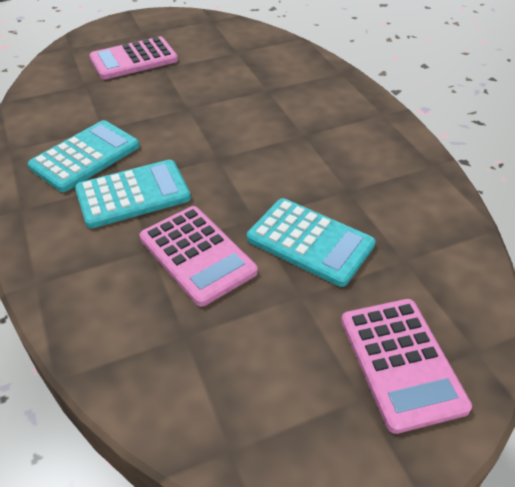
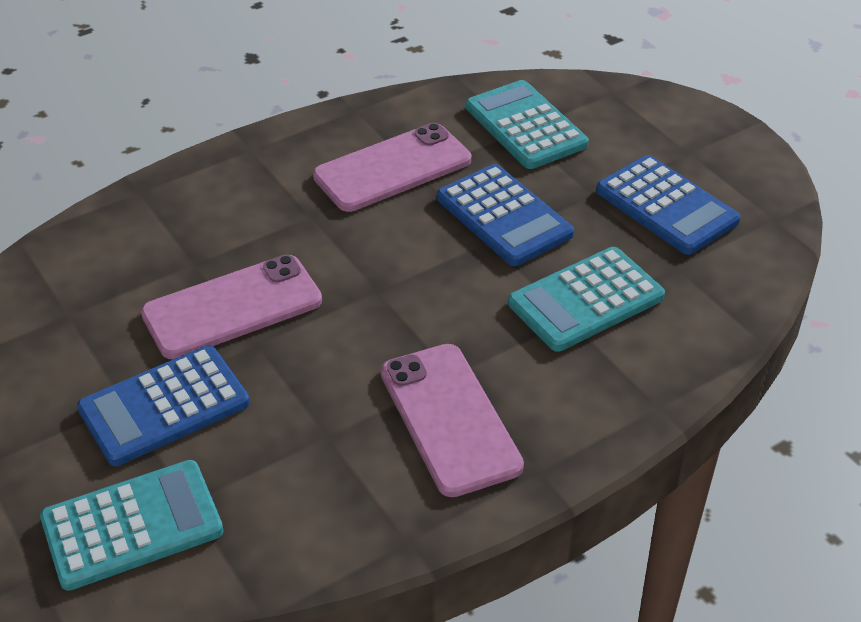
blue calculator: none = 0 -> [77,345,250,466] [437,164,574,266] [596,155,740,255] = 3
pink calculator: [89,36,178,80] [140,206,258,307] [341,299,472,434] = 3 -> none = 0
pink phone: none = 0 -> [141,255,322,359] [313,123,471,212] [381,344,524,497] = 3

